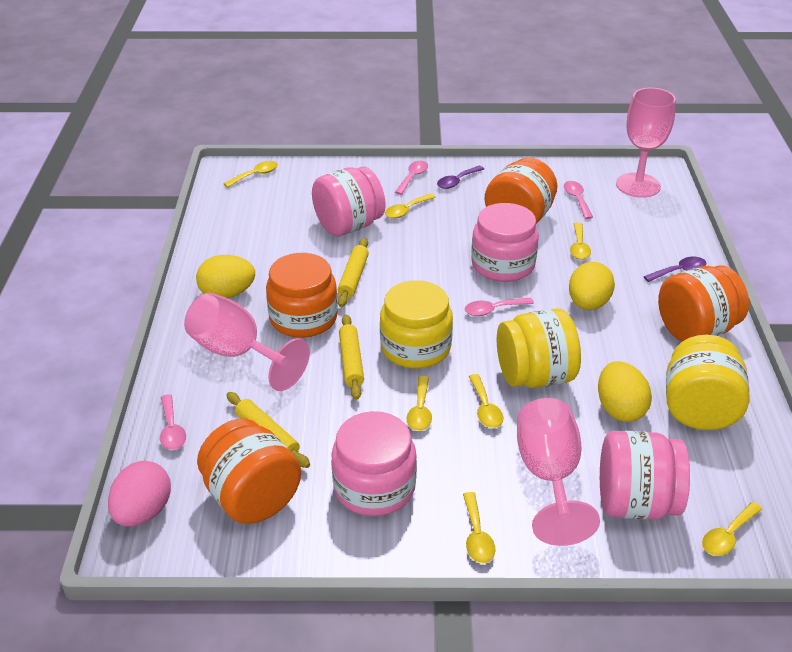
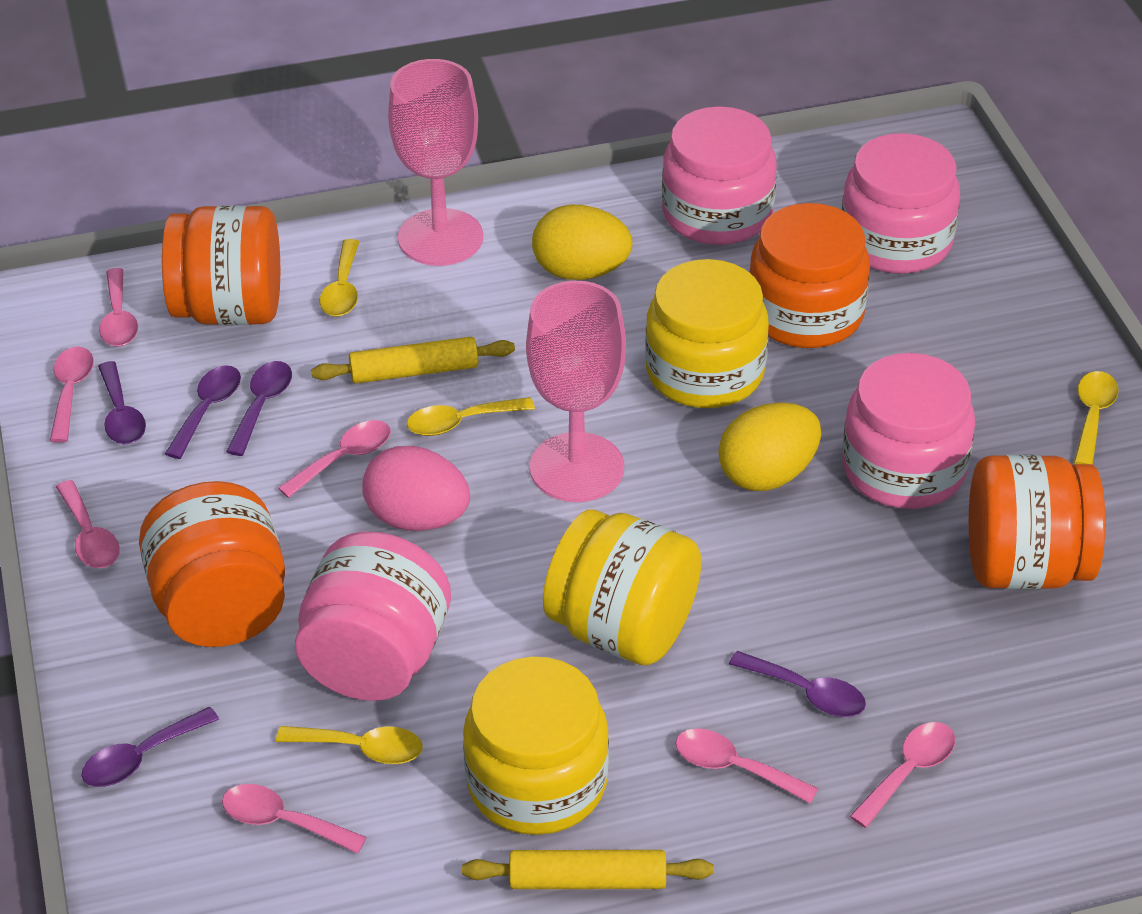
pink goblet: [184,293,310,391] [517,398,600,546] [616,88,676,198] = 3 -> [388,59,483,266] [526,281,626,502] = 2
pink spoon: [160,394,186,450] [395,161,428,195] [465,298,534,316] [564,181,593,219] = 4 -> [50,346,94,443] [56,480,120,568] [99,268,138,346] [222,784,367,854] [278,420,391,498] [675,728,818,804] [850,722,955,828] = 7
purple spoon: [437,166,484,189] [644,257,706,282] = 2 -> [81,707,219,787] [98,361,146,444] [165,365,241,459] [226,361,292,456] [729,651,866,717] = 5
yellow egg: [196,255,255,298] [569,262,615,310] [598,361,652,422] = 3 -> [532,205,632,280] [718,403,821,491] = 2
yellow rolling pin: [226,392,310,468] [338,238,369,307] [339,315,364,400] = 3 -> [311,337,515,384] [462,850,714,889] = 2
yellow spoon: [223,161,278,187] [385,193,436,218] [407,376,432,431] [463,492,496,563] [469,374,503,428] [570,223,591,260] [702,502,762,556] = 7 -> [276,726,422,764] [320,239,359,317] [407,397,535,436] [1074,371,1118,465] = 4

